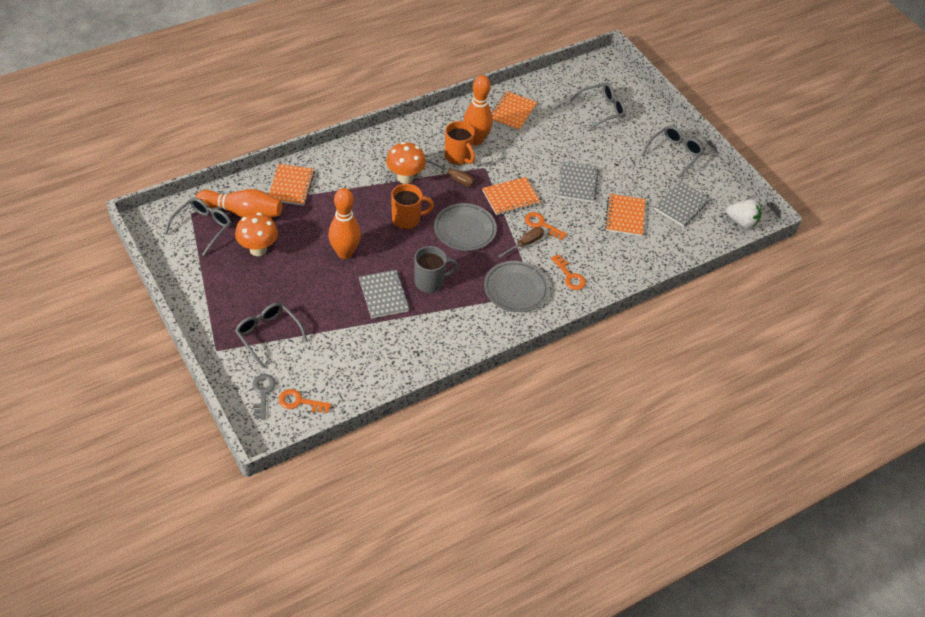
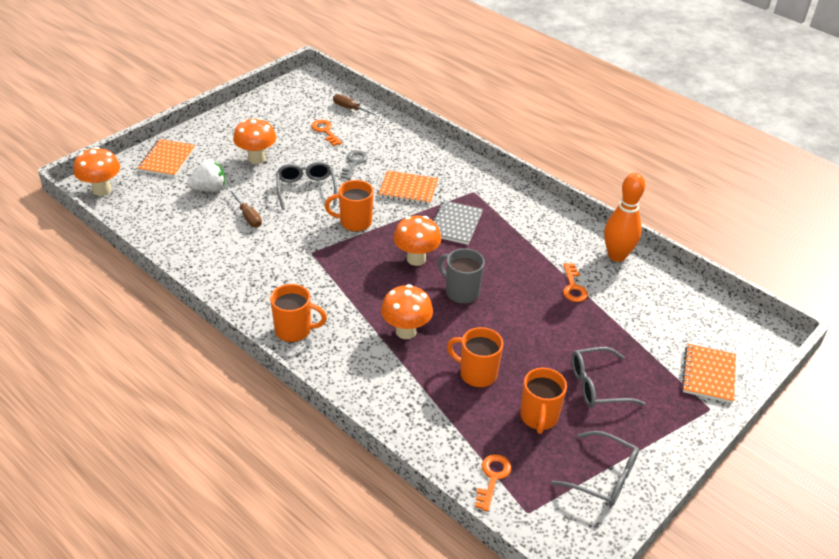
grey glasses: [164,197,231,256] [235,303,308,368] [570,83,626,130] [642,126,704,178] = 4 -> [276,162,337,210] [551,431,639,507] [572,347,646,408] = 3
grey notebook: [359,270,410,319] [558,162,599,203] [654,181,709,227] = 3 -> [433,200,483,245] = 1
grey plate: [434,203,497,251] [484,261,549,312] = 2 -> none = 0
orange bowling pin: [195,189,282,218] [328,188,361,259] [463,75,493,145] = 3 -> [604,173,645,262] = 1
orange mug: [391,184,434,229] [445,121,475,165] = 2 -> [270,284,327,342] [325,180,374,232] [447,327,503,388] [520,368,567,434] = 4
orange mushroom: [235,212,278,256] [386,142,426,184] = 2 -> [74,147,120,196] [233,118,276,164] [381,284,433,339] [393,216,441,266] = 4
orange notebook: [269,164,315,206] [482,177,541,215] [491,91,537,131] [605,194,645,236] = 4 -> [138,139,195,177] [378,170,438,205] [682,344,736,403] = 3

